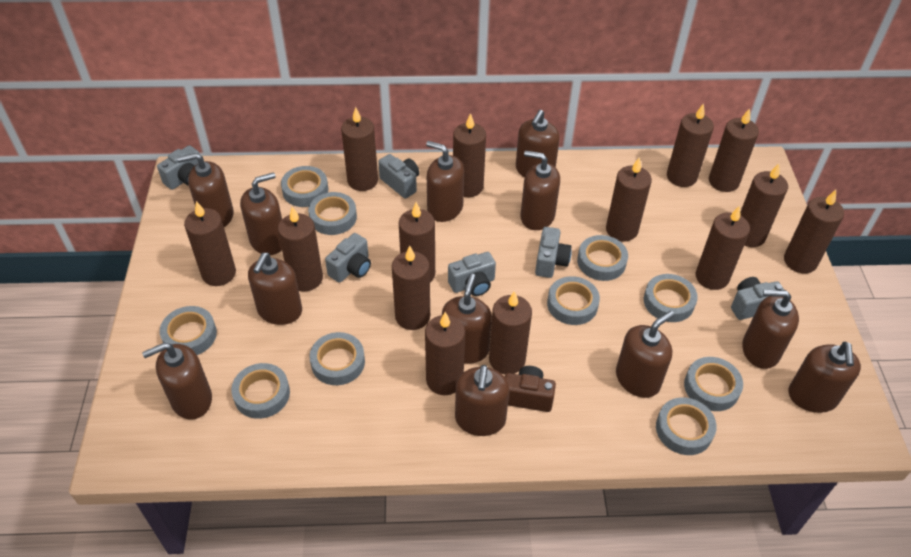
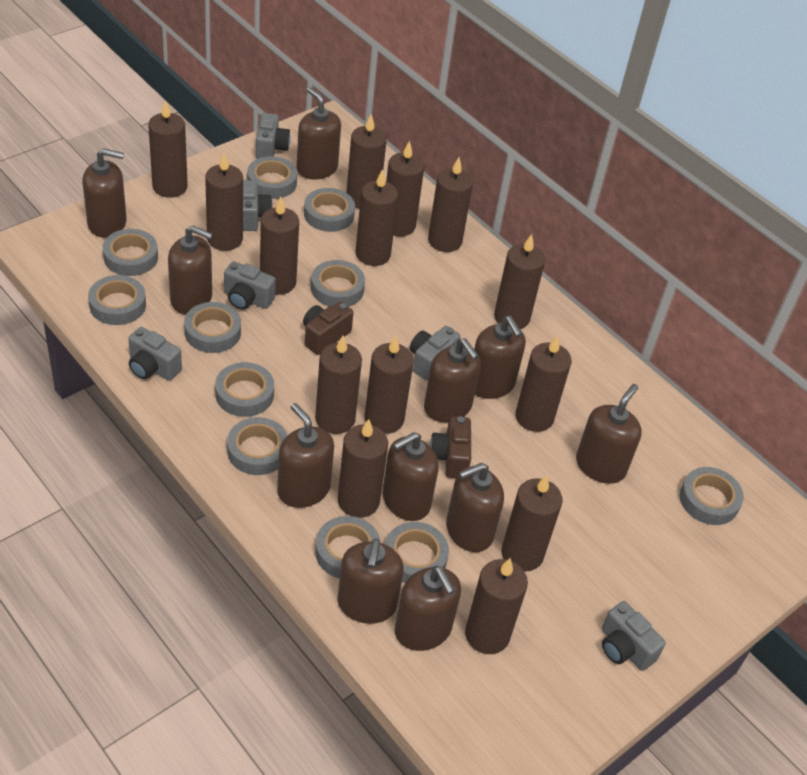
brown camera: [505,366,556,412] = 1 -> [303,302,354,355] [430,416,471,478] = 2
brown soap dispenser: [142,343,212,419] [177,153,234,227] [240,172,282,255] [248,253,302,325] [426,141,464,222] [442,273,492,364] [455,365,510,436] [516,110,560,178] [520,150,560,230] [616,311,674,398] [742,290,799,369] [789,342,861,413] = 12 -> [82,148,127,238] [168,225,213,314] [277,403,334,508] [297,87,341,179] [337,539,404,624] [382,432,439,521] [395,566,461,651] [424,338,481,422] [446,463,504,552] [474,316,526,399] [576,384,642,484] = 11
grey tape: [160,306,217,355] [231,363,290,419] [281,166,328,207] [308,192,357,235] [309,332,365,385] [547,276,600,325] [577,235,628,281] [644,274,698,322] [656,397,717,455] [684,357,743,411] = 10 -> [88,275,146,325] [103,229,158,276] [184,302,241,353] [215,362,274,417] [227,417,288,475] [247,156,297,199] [304,188,355,232] [311,260,365,307] [315,516,380,579] [385,522,449,583] [680,467,744,525] = 11

